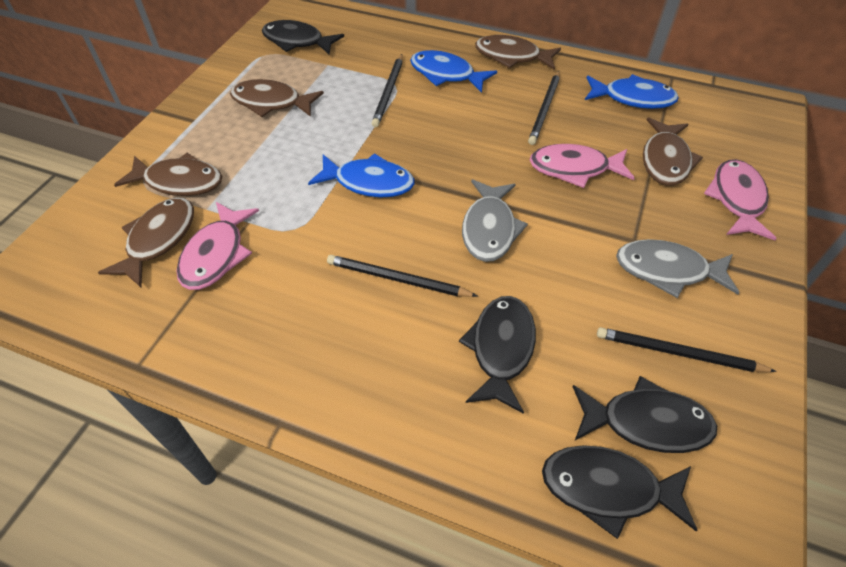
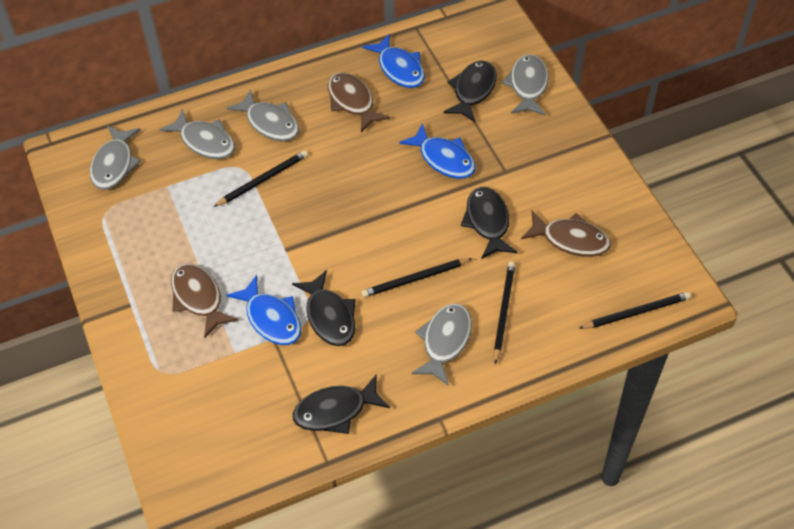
brown fish: [98,197,194,287] [114,153,222,196] [230,79,324,117] [475,35,561,70] [643,118,703,186] = 5 -> [171,263,238,338] [328,72,390,132] [521,211,611,257] = 3
grey fish: [462,179,528,262] [616,239,739,298] = 2 -> [90,125,141,190] [160,109,235,159] [227,89,299,141] [411,304,472,386] [502,54,549,115] = 5
pink fish: [176,202,259,290] [530,144,635,188] [704,159,777,240] = 3 -> none = 0

